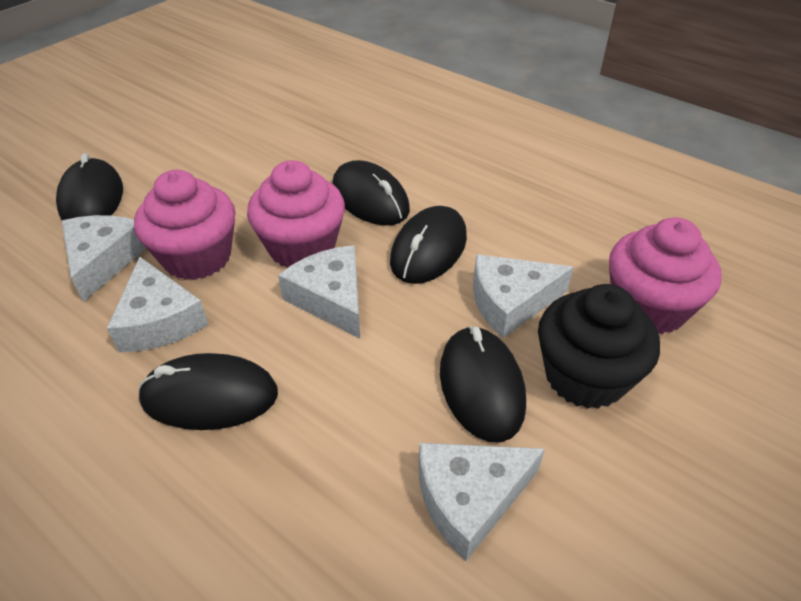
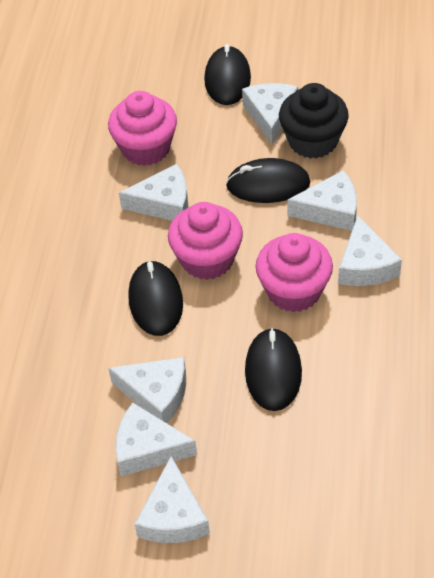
black mouse: [56,153,123,220] [138,353,278,430] [332,160,410,226] [390,206,467,284] [440,326,526,443] = 5 -> [128,260,183,336] [204,44,251,105] [226,158,310,203] [245,327,302,411] = 4
white cheese: [62,215,147,302] [107,257,208,352] [278,245,360,338] [419,443,545,561] [473,254,574,338] = 5 -> [108,357,186,423] [115,403,197,476] [119,164,188,221] [134,456,210,543] [242,83,298,144] [287,170,357,231] [338,215,402,286] = 7

